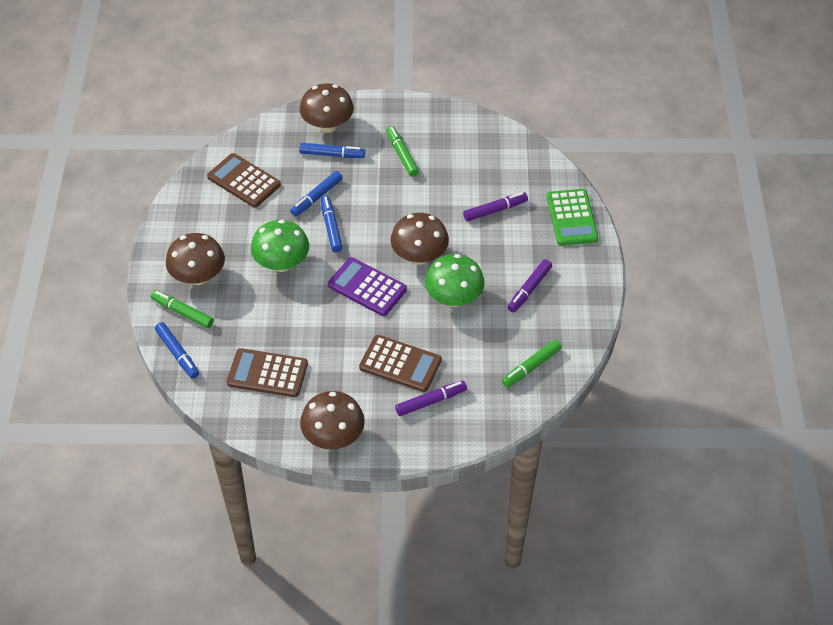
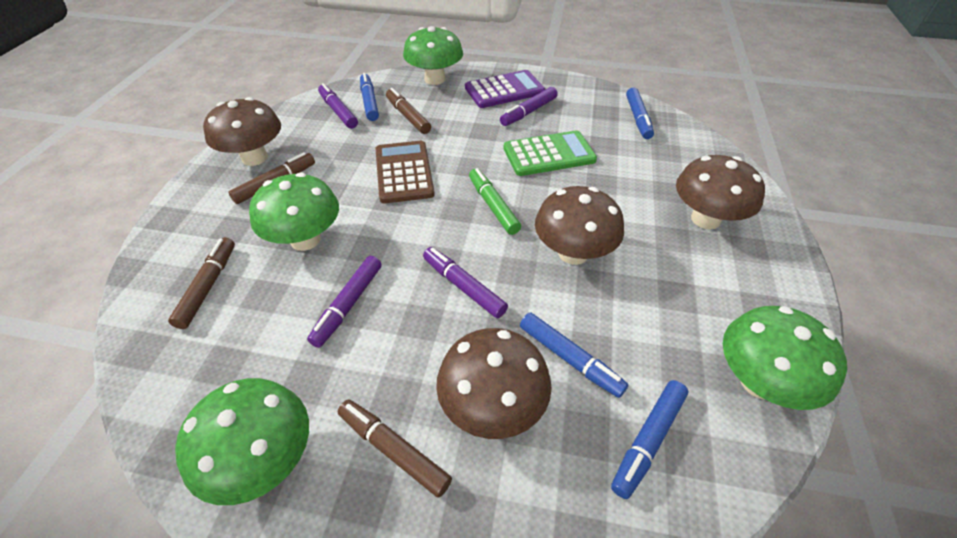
brown calculator: [207,153,281,208] [227,348,308,397] [359,335,442,392] = 3 -> [375,141,435,203] = 1
brown marker: none = 0 -> [168,237,235,329] [228,152,315,204] [338,400,452,498] [386,88,431,134] = 4
green marker: [151,290,214,328] [386,126,419,177] [502,340,562,388] = 3 -> [469,168,521,235] = 1
green mushroom: [251,220,309,272] [425,254,485,307] = 2 -> [175,378,309,505] [249,173,339,251] [403,26,463,85] [723,306,847,410] = 4
purple marker: [395,381,467,416] [463,192,528,221] [507,259,552,313] = 3 -> [307,256,382,348] [318,83,358,129] [423,247,508,318] [500,87,558,126] = 4

